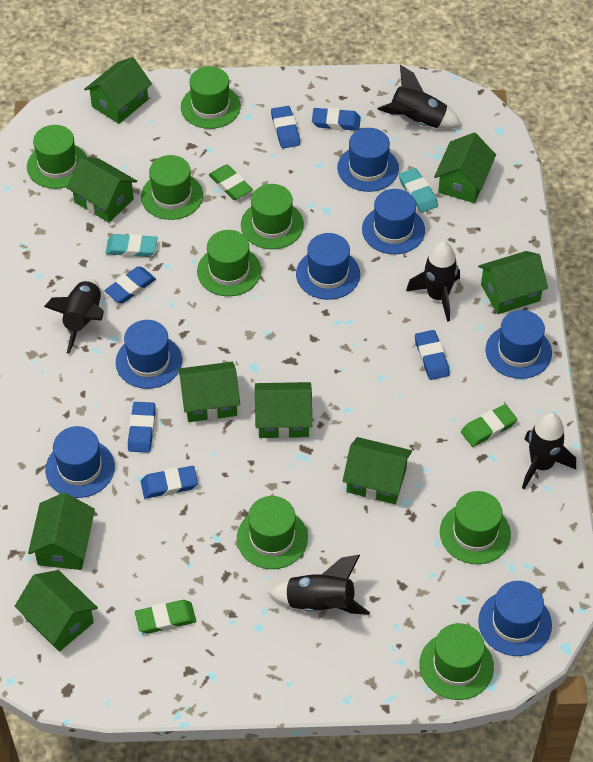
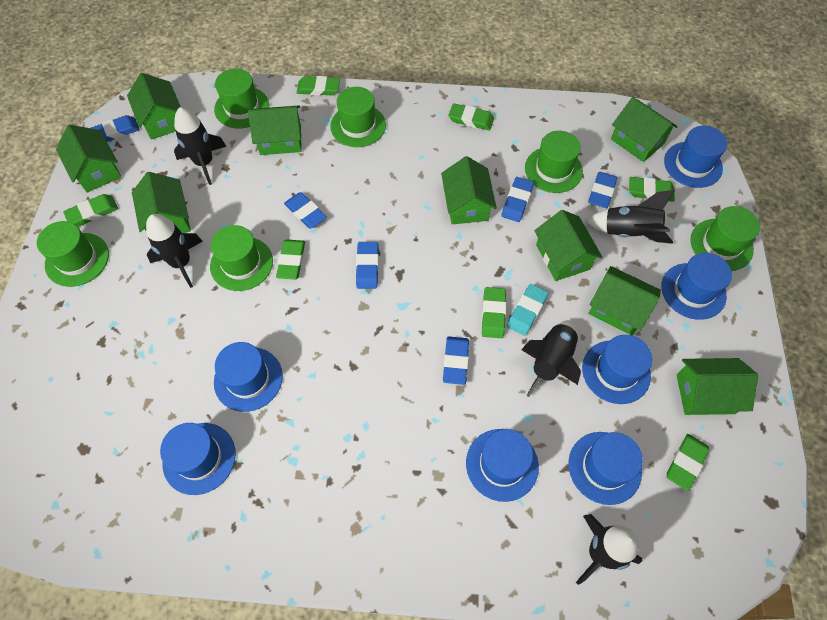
green eraser: [135,600,196,634] [209,164,253,200] [461,404,517,447] = 3 -> [63,194,118,227] [276,240,305,280] [297,76,340,96] [448,103,494,131] [482,287,506,338] [629,177,675,202] [667,434,709,491] = 7
green hat: [27,125,87,189] [141,155,203,220] [181,66,241,129] [197,230,261,296] [237,496,308,569] [241,184,304,249] [419,623,494,700] [440,491,511,564] = 8 -> [37,221,109,287] [210,225,273,291] [214,69,269,129] [330,87,386,147] [525,131,583,193] [690,206,760,271] = 6
turquoise eraser: [106,234,157,257] [399,168,438,213] = 2 -> [507,284,548,336] = 1

